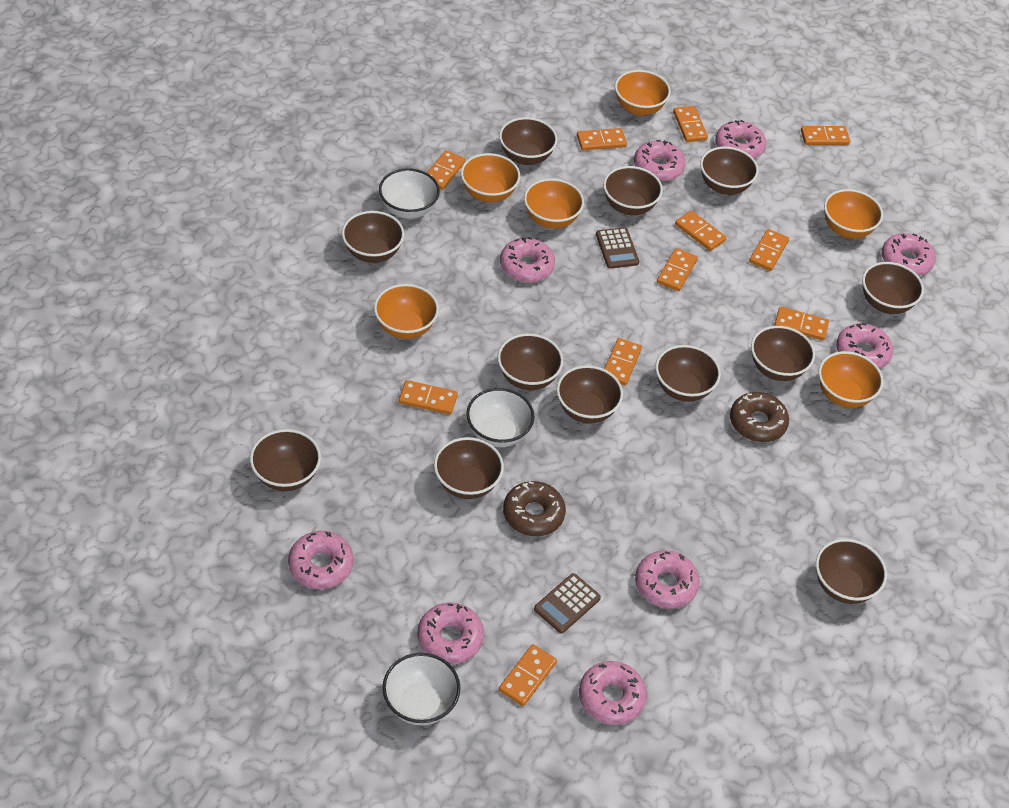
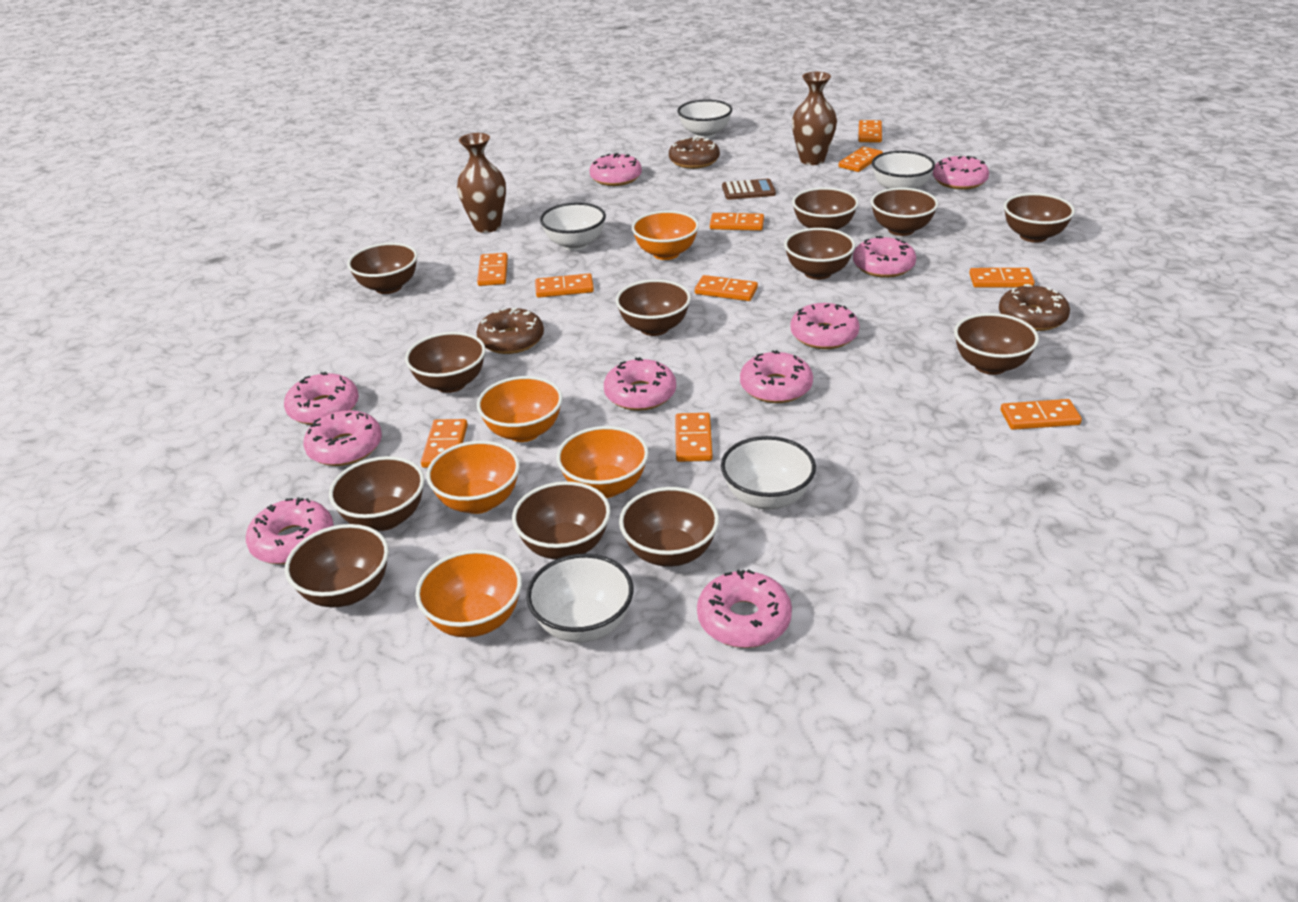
brown calculator: [534,573,601,633] [596,227,639,269] = 2 -> [722,179,776,200] = 1
brown donut: [503,481,566,536] [730,392,789,442] = 2 -> [476,308,544,354] [669,137,720,169] [999,284,1070,331] = 3
brown vase: none = 0 -> [457,133,506,233] [792,72,837,165] = 2
orange bowl: [374,284,439,339] [461,153,520,203] [524,178,584,229] [615,70,671,116] [819,351,883,408] [824,189,883,239] = 6 -> [415,550,522,637] [426,441,520,514] [477,376,563,442] [556,426,649,498] [632,211,699,260] = 5
orange domino: [399,380,458,415] [427,150,466,190] [499,644,557,706] [577,128,627,150] [604,338,642,386] [657,248,698,291] [673,106,708,142] [675,211,727,251] [749,229,789,271] [774,307,829,341] [801,126,850,145] = 11 -> [421,419,468,468] [477,253,508,286] [535,273,594,298] [675,413,712,462] [695,275,758,301] [710,213,764,231] [839,147,883,172] [858,120,882,143] [969,268,1035,288] [1001,399,1082,430] = 10
pink donut: [288,531,354,589] [417,603,484,664] [500,237,555,283] [579,661,647,725] [634,140,686,181] [635,550,700,609] [715,120,766,159] [836,323,893,369] [882,233,936,276] = 9 -> [246,497,334,564] [284,372,359,425] [304,410,382,466] [590,153,642,186] [604,357,676,411] [697,569,792,648] [740,350,813,403] [790,303,860,349] [853,236,916,278] [933,156,989,190] = 10
white bowl: [379,168,440,219] [382,653,460,725] [466,388,535,447] = 3 -> [526,553,633,643] [540,202,606,251] [677,99,732,138] [721,436,816,510] [872,151,935,189] = 5

